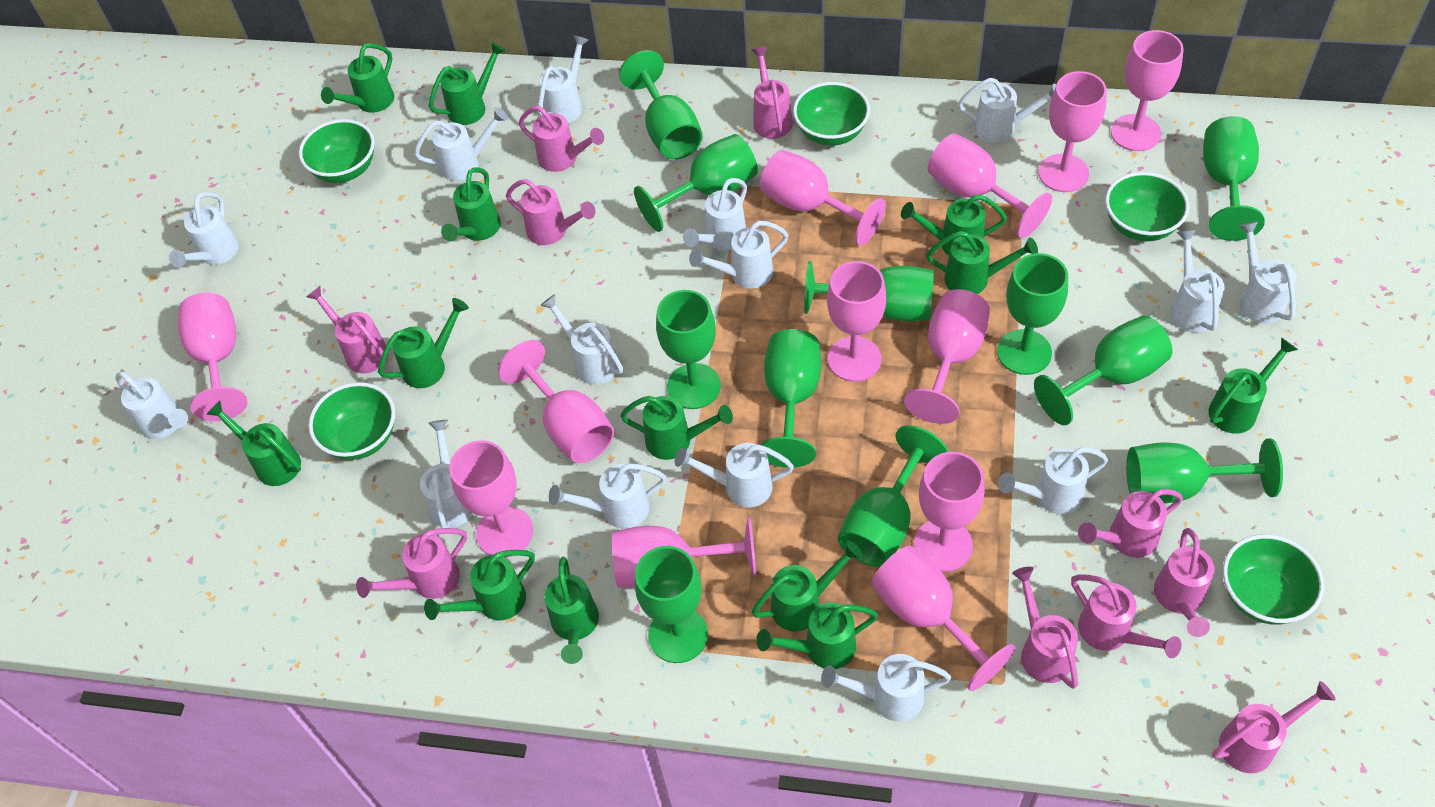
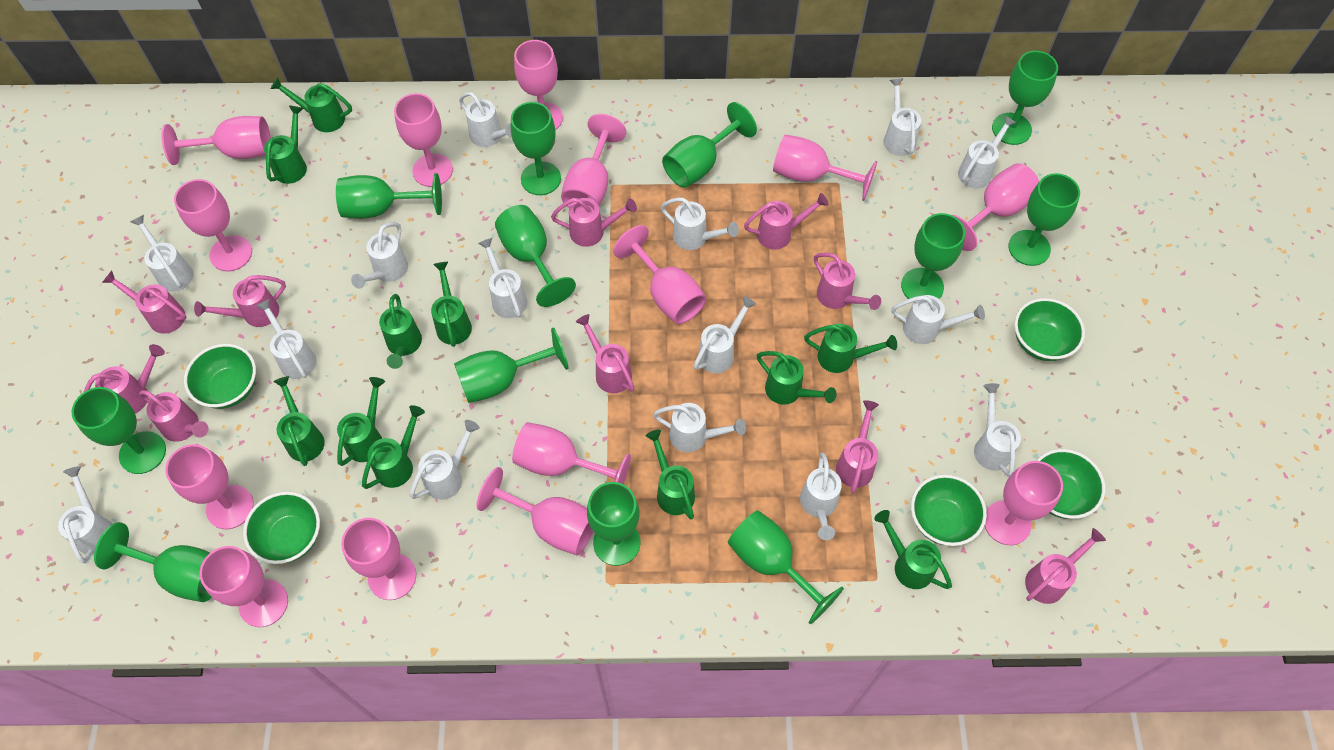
green goblet: [619,50,703,160] [634,134,758,232] [635,546,708,663] [656,290,721,409] [761,329,821,468] [804,261,934,321] [838,425,948,567] [997,253,1068,375] [1034,316,1172,425] [1126,438,1283,503] [1203,116,1265,241] = 11 -> [72,387,166,474] [94,522,212,602] [336,173,442,219] [454,327,569,403] [495,205,576,307] [511,102,561,195] [587,482,640,566] [662,102,757,188] [728,510,844,624] [901,213,965,299] [992,51,1058,145] [1008,173,1080,266] = 12
green watering can: [206,401,301,486] [321,43,394,113] [378,298,469,388] [424,550,535,621] [429,42,506,125] [441,167,501,242] [545,557,599,664] [620,396,733,460] [752,541,863,631] [756,602,878,669] [901,194,1007,256] [926,231,1038,294] [1208,338,1298,434] = 13 -> [264,105,307,184] [271,77,352,132] [273,376,325,466] [337,377,385,466] [362,405,425,489] [379,294,422,369] [431,262,472,347] [646,430,695,519] [757,351,836,405] [804,324,897,373] [874,510,952,589] = 11
pink goblet: [178,293,247,421] [449,440,533,558] [498,340,614,463] [612,516,756,588] [760,150,886,246] [827,261,886,382] [871,546,1016,691] [904,289,990,424] [914,452,985,572] [928,134,1052,238] [1038,71,1107,192] [1111,30,1184,151] = 12 -> [161,116,271,165] [165,444,254,529] [174,179,252,271] [199,546,288,627] [341,518,416,600] [394,93,453,187] [477,467,593,555] [512,422,631,484] [514,40,563,130] [561,114,626,208] [613,225,706,324] [773,135,877,201] [952,163,1040,251] [985,461,1063,545] = 14

